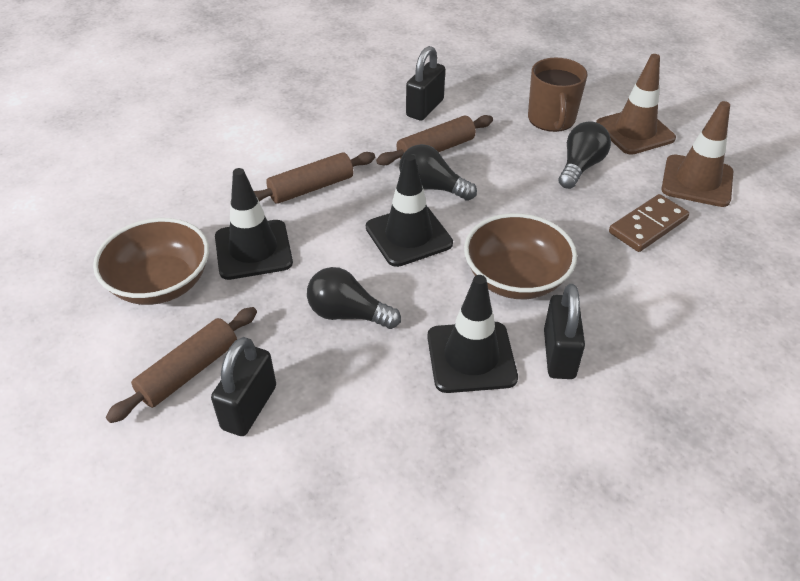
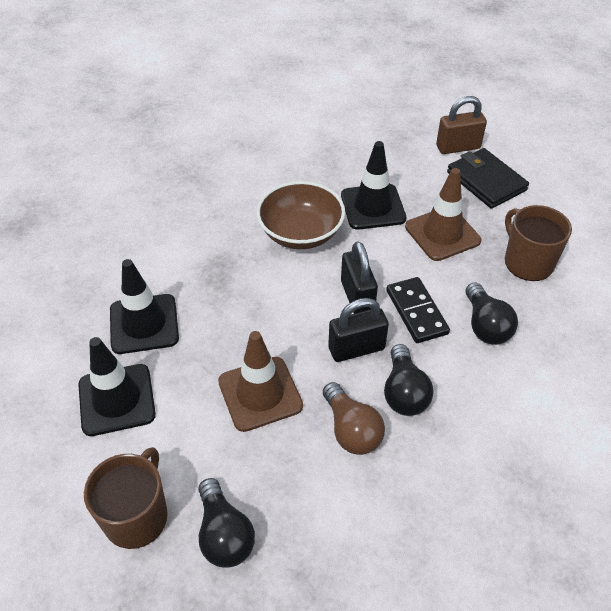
black domino: none = 0 -> [386,277,450,343] = 1
black padlock: [211,337,276,436] [406,46,445,121] [544,284,585,379] = 3 -> [328,298,389,362] [341,241,378,314] = 2
black wallet: none = 0 -> [447,148,529,209] = 1
brown bowl: [93,218,209,305] [464,213,577,299] = 2 -> [257,181,345,249] = 1
brown domino: [609,194,690,252] = 1 -> none = 0
brown light bulb: none = 0 -> [323,382,385,455] = 1
brown mug: [528,58,588,132] = 1 -> [84,447,168,549] [505,205,572,281] = 2
brown padlock: none = 0 -> [436,96,487,154] = 1
brown rolling pin: [106,307,257,423] [254,152,375,204] [376,115,493,165] = 3 -> none = 0

